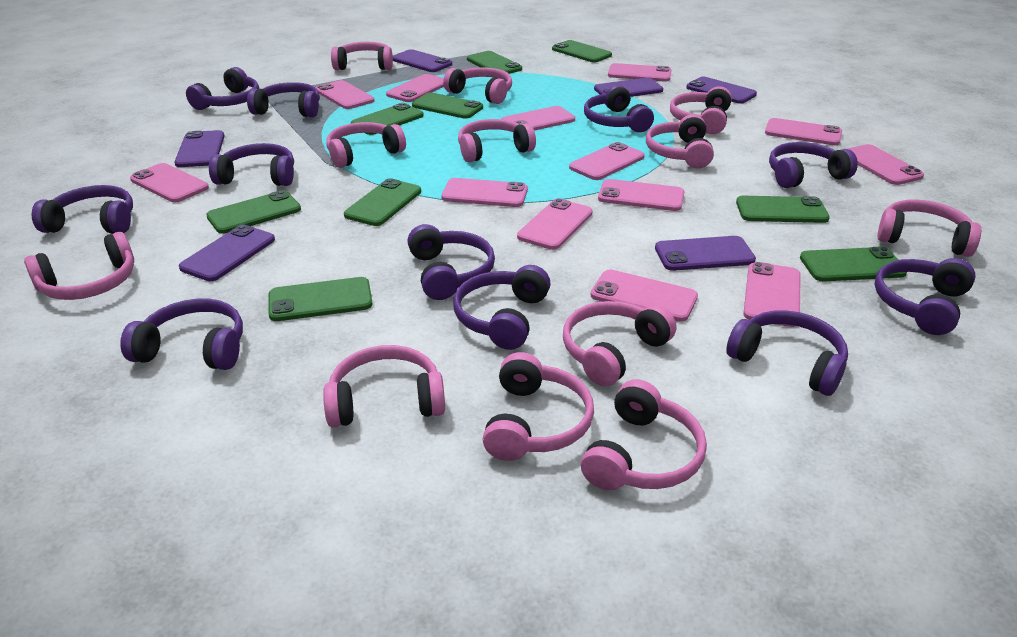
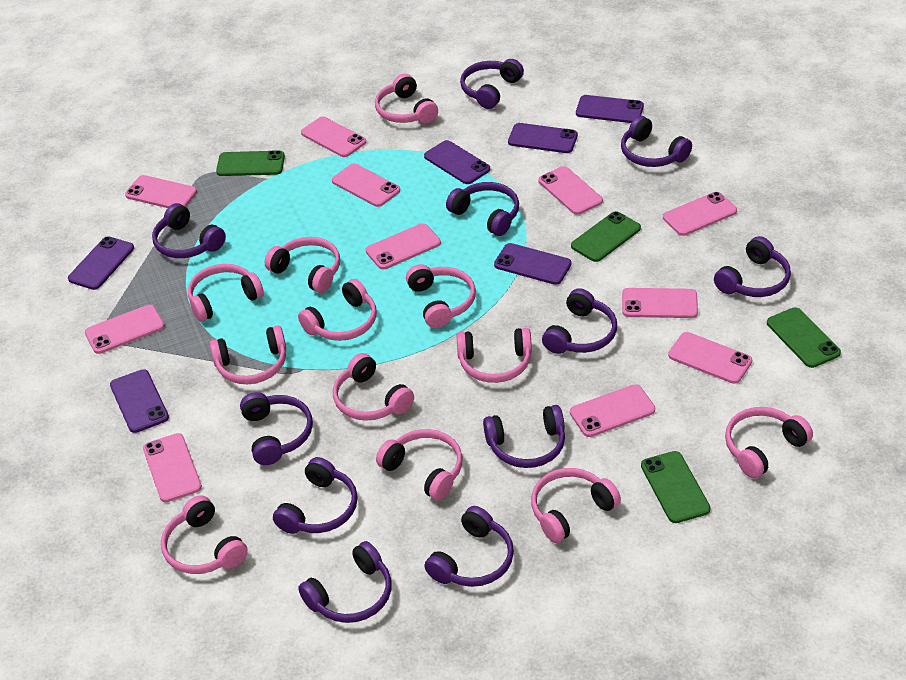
green phone: [206,190,301,234] [268,277,373,321] [344,178,421,226] [351,103,424,135] [412,92,483,119] [467,51,522,74] [552,40,612,63] [736,196,830,223] [800,246,907,281] = 9 -> [216,150,285,176] [571,211,641,262] [641,451,711,523] [767,307,841,368] = 4
pink phone: [130,163,209,202] [316,80,374,109] [386,74,444,102] [441,178,528,207] [502,106,575,131] [517,198,593,250] [569,142,645,180] [590,269,698,322] [598,179,684,211] [608,63,672,82] [743,262,801,327] [765,118,842,145] [848,144,924,185] = 13 -> [85,305,164,354] [125,175,197,208] [143,433,202,502] [301,117,366,157] [332,163,400,207] [366,223,441,269] [538,166,603,215] [570,384,655,437] [622,288,698,318] [663,192,737,236] [668,332,752,384] = 11

